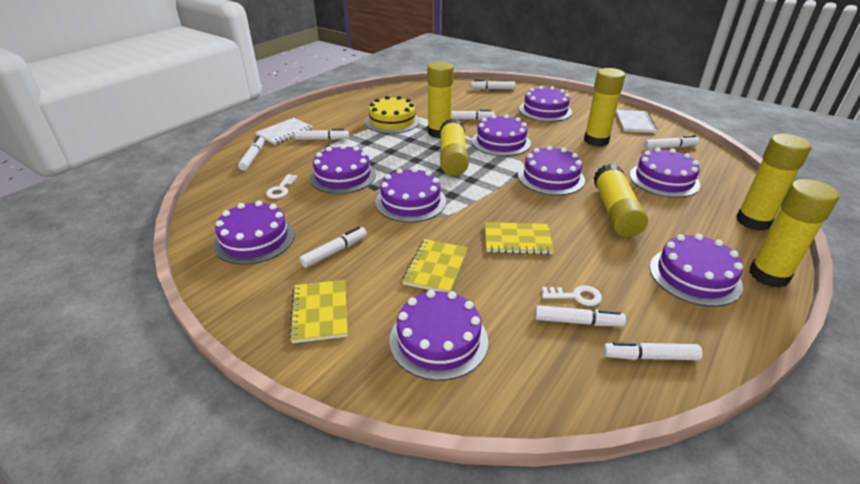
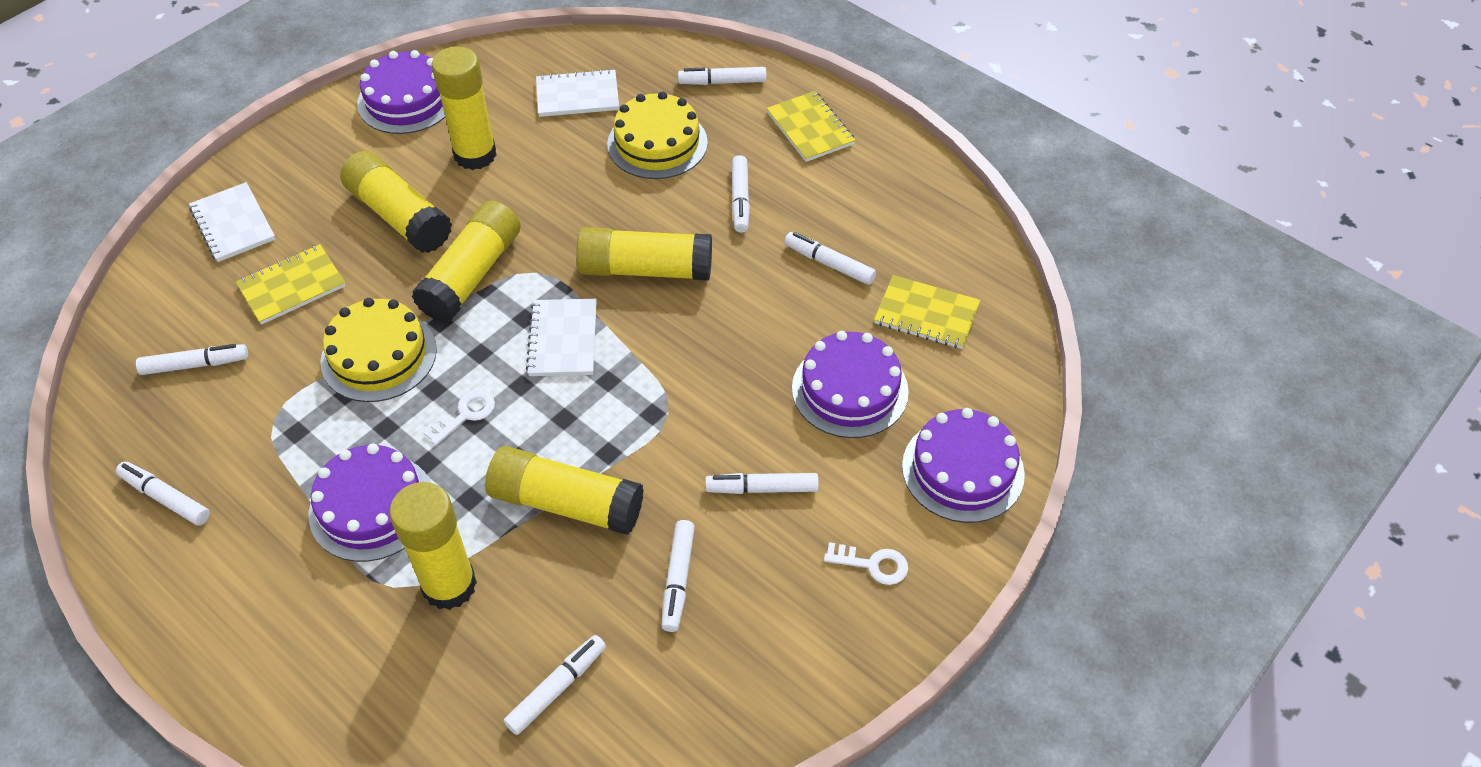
purple cake: [213,200,295,265] [310,144,376,194] [375,167,446,222] [389,290,488,381] [472,114,531,156] [518,146,585,195] [519,86,572,122] [630,148,700,198] [650,234,743,307] = 9 -> [309,443,431,562] [357,50,445,134] [792,331,909,438] [902,408,1025,523] = 4
white notebook: [255,118,313,145] [616,110,657,133] = 2 -> [189,182,276,262] [526,299,597,376] [536,69,619,117] = 3
yellow cake: [365,96,420,134] = 1 -> [321,298,437,402] [607,91,708,179] = 2

